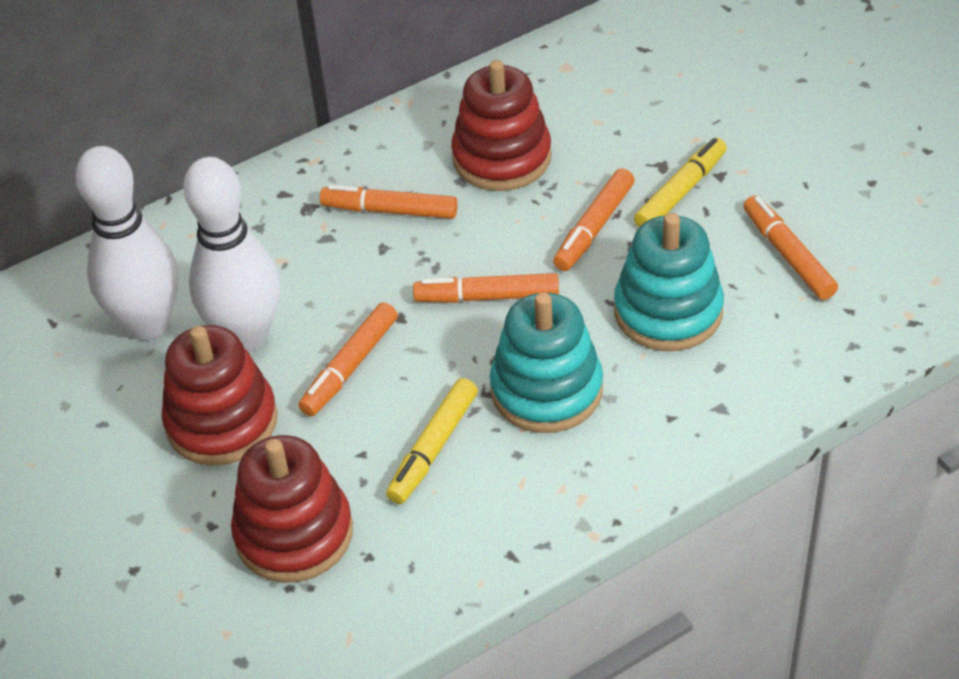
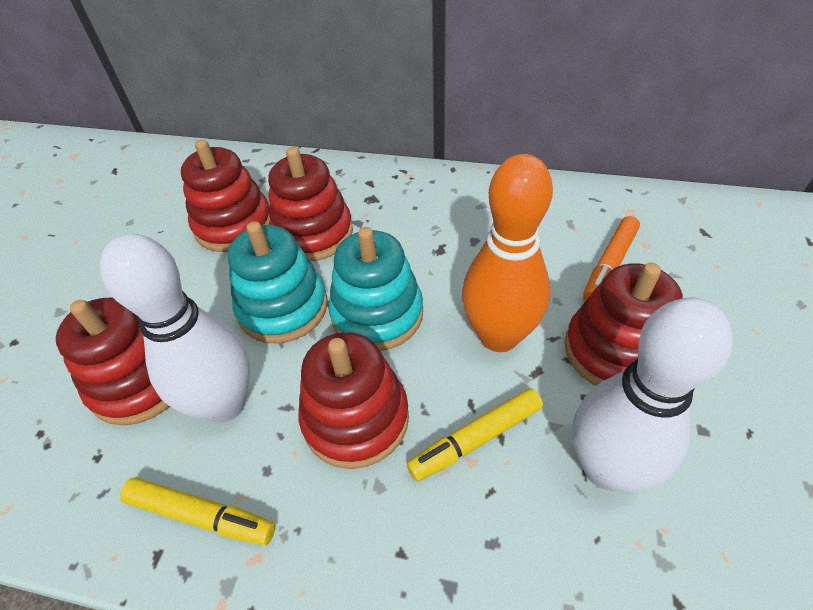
orange bowling pin: none = 0 -> [462,154,553,352] = 1
orange marker: [299,302,398,417] [320,185,458,219] [413,273,559,303] [553,168,635,271] [743,195,838,300] = 5 -> [583,216,640,301] = 1
red stacking toy: [161,325,278,466] [231,435,353,583] [451,60,552,191] = 3 -> [56,297,170,425] [181,140,270,252] [268,147,353,262] [299,332,409,469] [565,263,683,386] = 5

